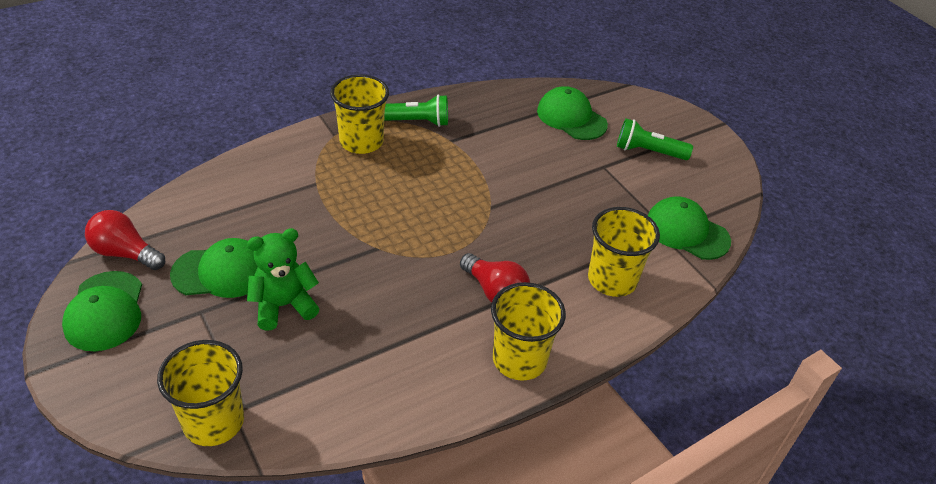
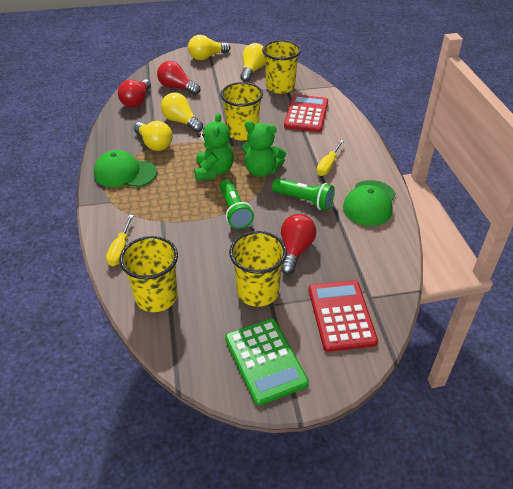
green calculator: none = 0 -> [225,318,309,405] = 1
green cap: [62,271,142,351] [170,238,258,298] [537,86,608,140] [647,196,731,260] = 4 -> [94,150,157,187] [343,180,396,226] = 2
green teddy bear: [247,228,320,331] = 1 -> [194,113,234,181] [242,121,286,177] = 2
red calculator: none = 0 -> [284,94,328,132] [309,280,378,352] = 2
red light bulb: [85,210,165,270] [460,253,530,303] = 2 -> [118,79,151,108] [157,61,200,95] [281,214,317,274] = 3
yellow light bulb: none = 0 -> [134,121,173,151] [161,92,203,132] [188,35,230,60] [240,43,265,82] = 4
yellow screwdriver: none = 0 -> [106,215,134,266] [317,140,344,176] = 2

